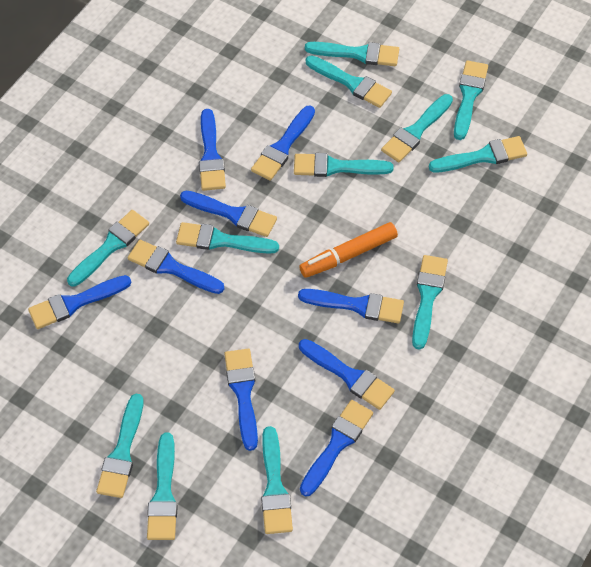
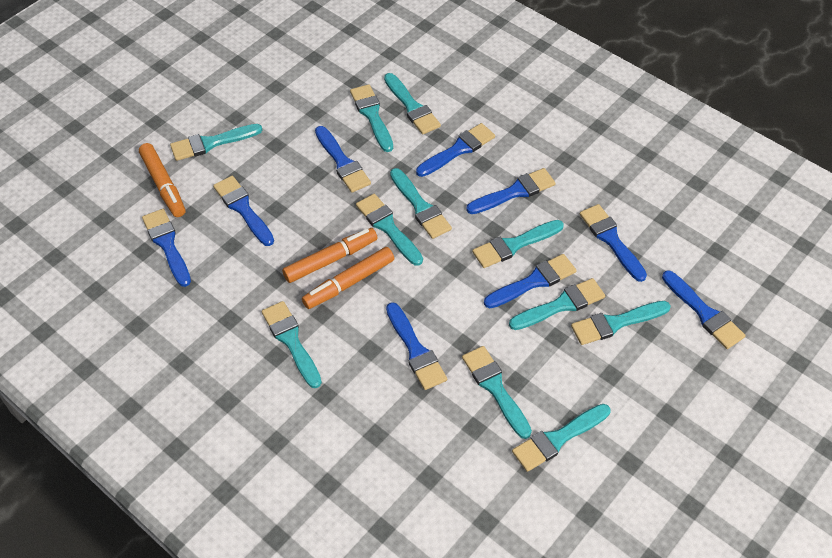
orange marker: [299,222,398,278] = 1 -> [139,143,185,217] [282,228,377,283] [302,247,394,309] = 3
turquoise brush: [67,210,149,287] [96,394,143,498] [147,433,178,540] [176,222,279,254] [261,426,293,534] [294,153,394,177] [305,42,399,66] [306,55,392,108] [381,94,453,162] [412,255,448,350] [429,136,527,173] [454,60,488,140] = 12 -> [170,124,262,161] [262,301,322,388] [350,84,393,152] [356,194,423,266] [384,73,441,134] [390,168,452,239] [462,346,532,439] [472,220,564,268] [509,278,605,330] [512,404,611,472] [571,301,671,345] = 11

